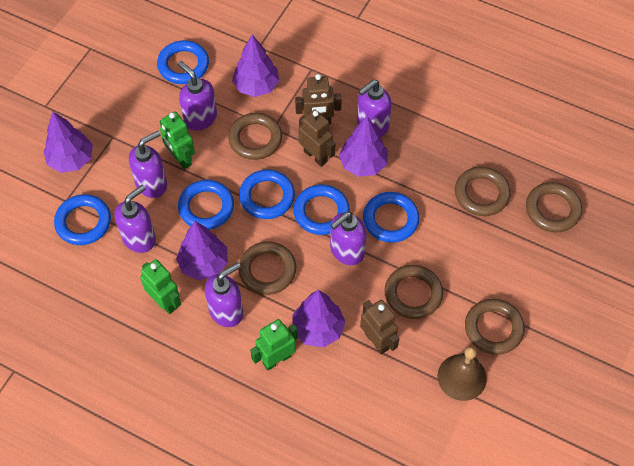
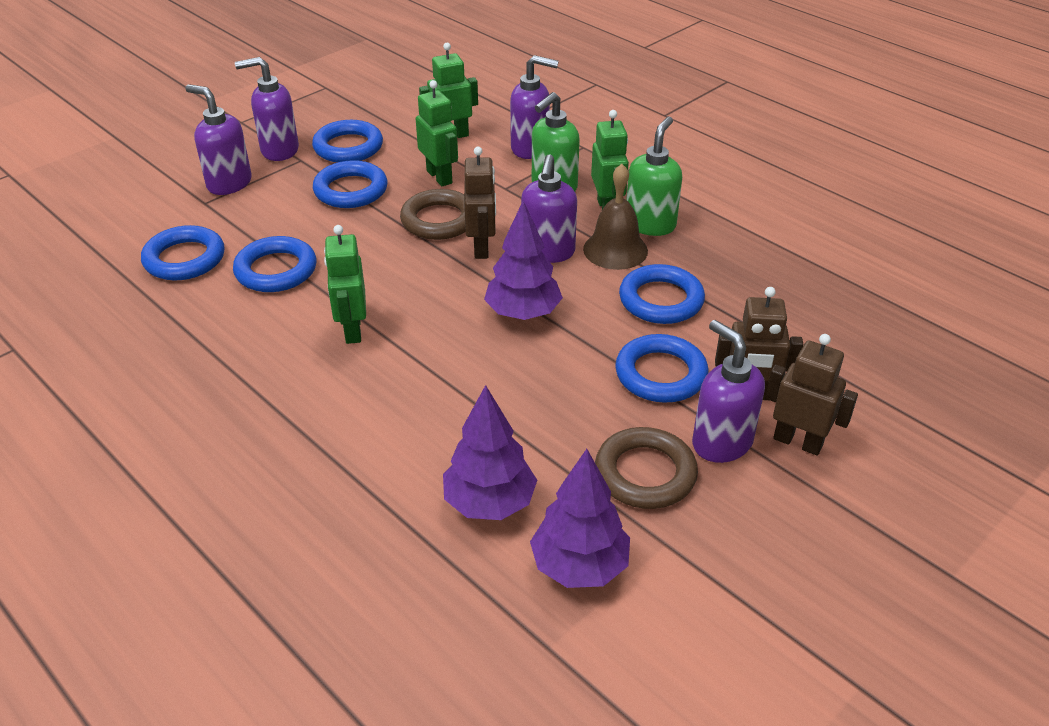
brown ring: [228,113,282,160] [238,242,296,295] [384,265,443,319] [455,167,511,216] [465,299,525,355] [526,182,582,232] = 6 -> [400,189,466,240] [595,427,698,509] = 2
green robot: [140,259,181,314] [160,111,195,169] [250,319,298,371] = 3 -> [324,225,366,344] [416,80,458,186] [419,43,478,138] [591,110,629,209] = 4
green soap dispenser: none = 0 -> [532,92,580,191] [626,116,682,236] = 2
purple soap dispenser: [114,185,156,253] [129,131,167,198] [178,61,217,131] [205,262,243,327] [330,212,367,265] [357,80,392,137] = 6 -> [186,84,252,195] [235,57,299,161] [510,55,559,159] [521,154,577,263] [692,320,765,463] = 5
purple tree: [43,112,93,173] [176,221,228,281] [232,34,279,97] [292,290,345,347] [339,116,388,177] = 5 -> [443,385,537,520] [484,201,563,320] [530,449,630,588] = 3

